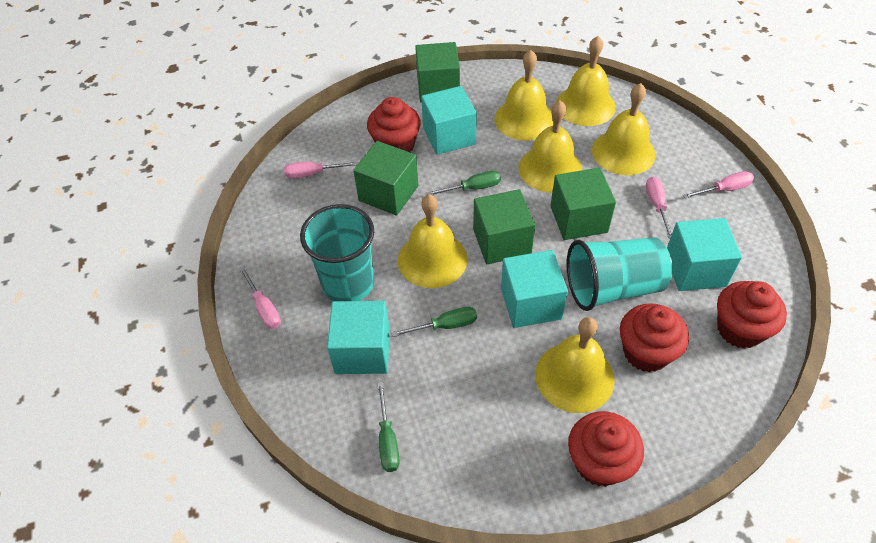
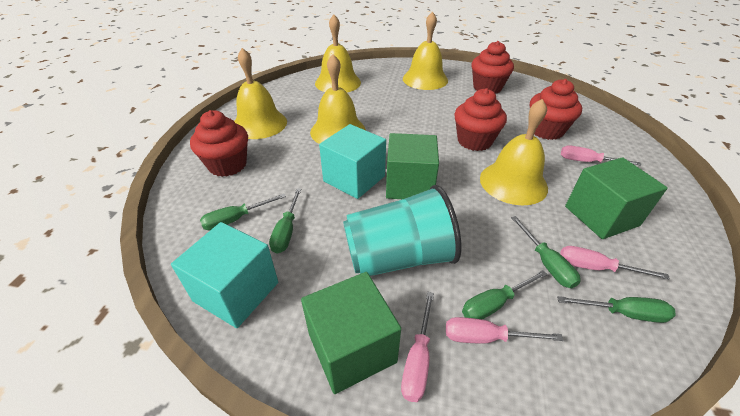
green cube: [353,141,418,216] [415,42,460,103] [473,189,535,264] [550,168,616,240] = 4 -> [301,272,401,394] [386,133,439,199] [565,157,668,239] = 3
green screwdriver: [377,382,400,472] [391,307,477,337] [427,171,501,195] = 3 -> [200,194,286,230] [269,188,301,254] [462,270,548,319] [511,216,581,288] [557,296,676,323] = 5
turquoise cube: [327,301,390,374] [421,86,477,155] [501,250,568,328] [667,218,742,291] = 4 -> [171,222,278,328] [319,124,386,199] = 2
turquoise cup: [300,204,374,301] [567,237,673,311] = 2 -> [343,185,462,276] = 1
yellow bell: [398,194,468,288] [494,50,553,141] [519,100,582,193] [535,317,615,413] [556,36,616,126] [592,83,656,175] = 6 -> [234,48,287,139] [310,54,366,144] [315,14,361,93] [403,11,448,90] [480,99,548,205] = 5

